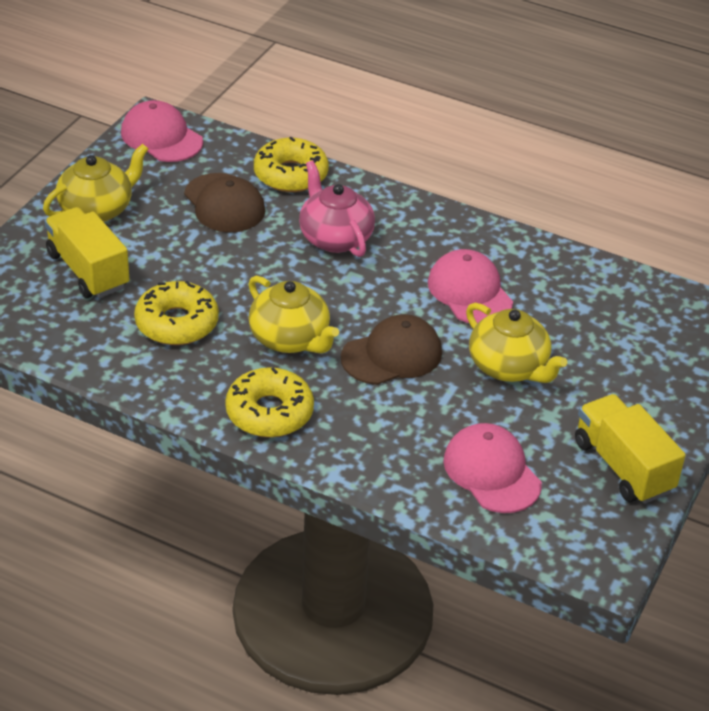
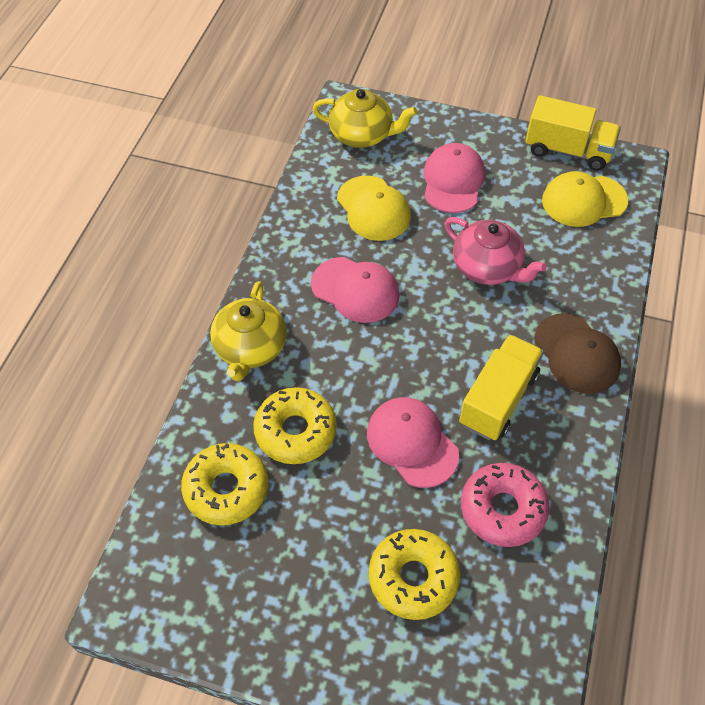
brown cap: [184,173,265,232] [341,314,442,385] = 2 -> [534,313,621,394] = 1
pink donut: none = 0 -> [461,463,549,547] = 1
yellow cap: none = 0 -> [337,176,411,241] [542,171,628,227] = 2
yellow teapot: [43,144,148,222] [248,276,339,354] [466,303,567,383] = 3 -> [210,281,287,381] [313,89,417,148] = 2

